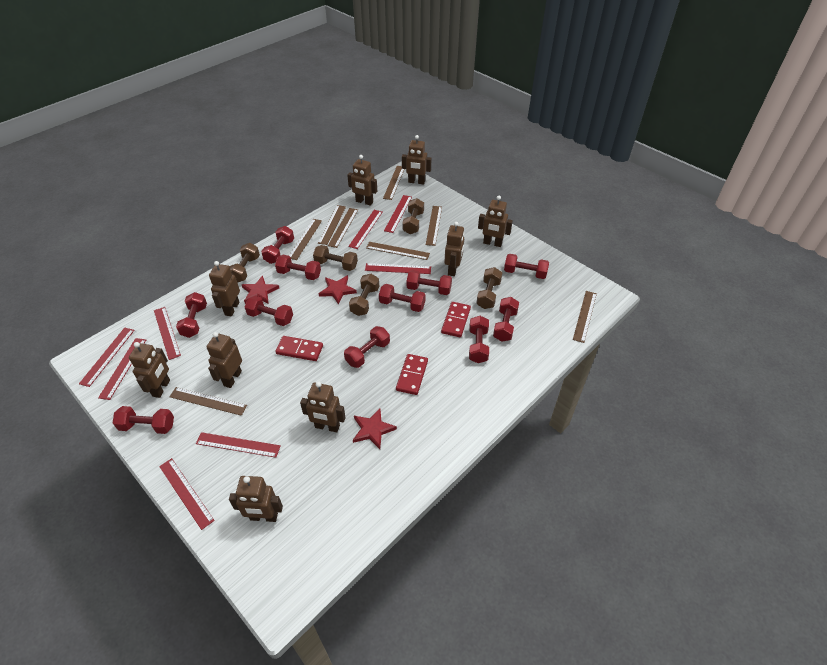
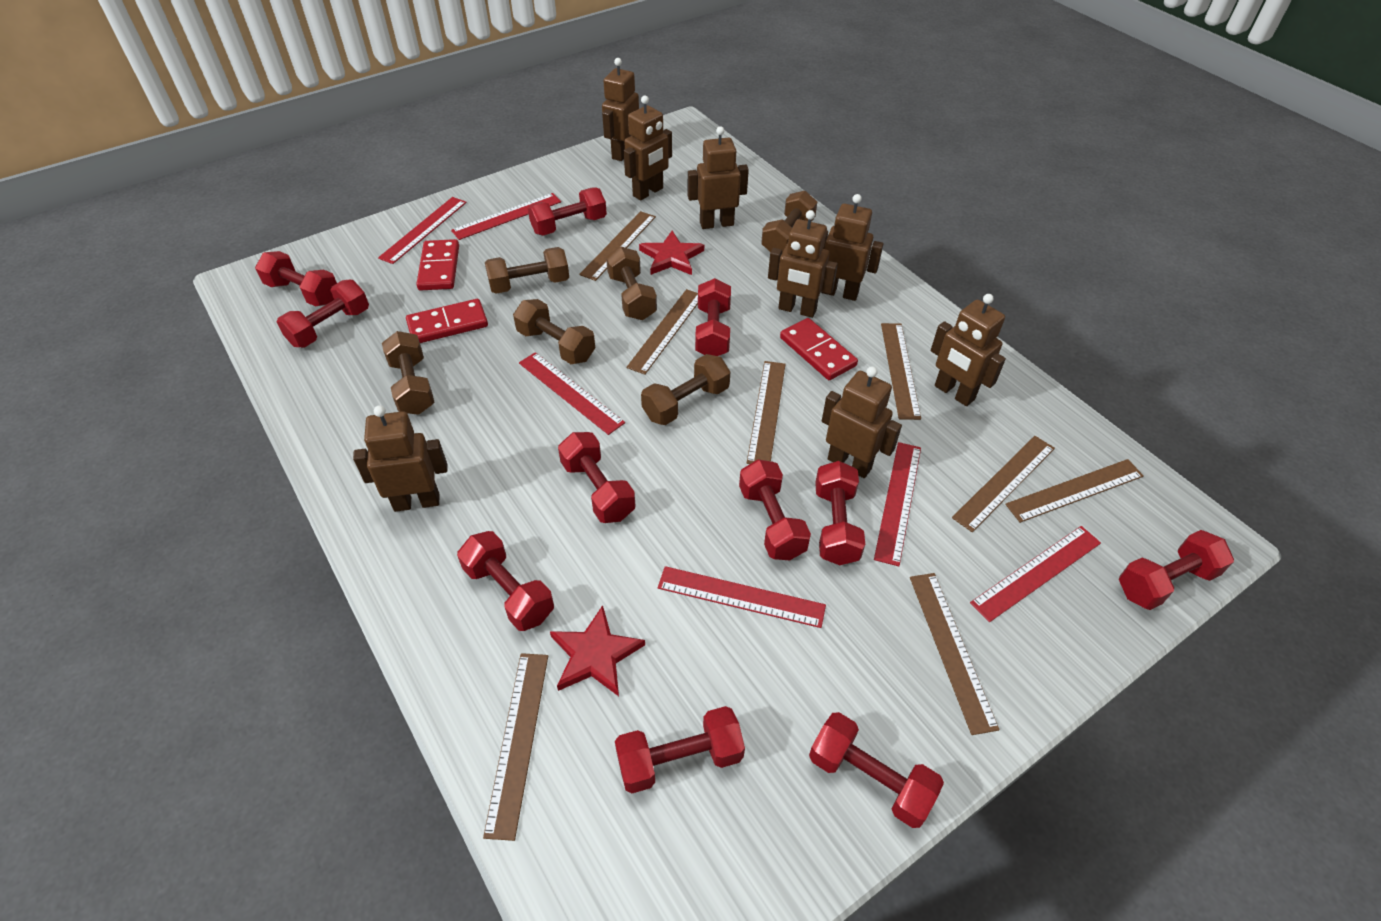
brown dumbbell: [229,243,260,283] [313,245,358,271] [349,274,379,316] [402,198,424,234] [476,267,502,309] = 5 -> [382,331,435,415] [485,247,569,294] [513,299,595,364] [606,246,657,320] [641,354,731,425] [761,191,817,253] = 6
brown robot: [129,342,170,398] [206,332,242,388] [209,261,240,316] [229,476,283,522] [300,382,346,432] [347,155,377,206] [402,135,431,184] [444,222,464,276] [478,196,513,247] = 9 -> [353,405,447,512] [602,58,639,161] [624,95,672,200] [688,126,749,229] [768,210,838,318] [821,194,883,301] [822,366,902,478] [931,294,1006,406] = 8
red ruler: [79,328,135,387] [98,338,146,400] [154,307,181,360] [159,458,215,530] [196,432,281,458] [348,210,382,249] [365,263,431,274] [384,195,412,233] = 8 -> [378,197,467,264] [451,193,561,240] [519,352,625,435] [658,566,826,628] [874,442,921,566] [970,526,1101,622] = 6
red star: [242,275,279,304] [318,275,357,305] [353,408,397,449] = 3 -> [550,605,645,696] [639,231,704,275] = 2

